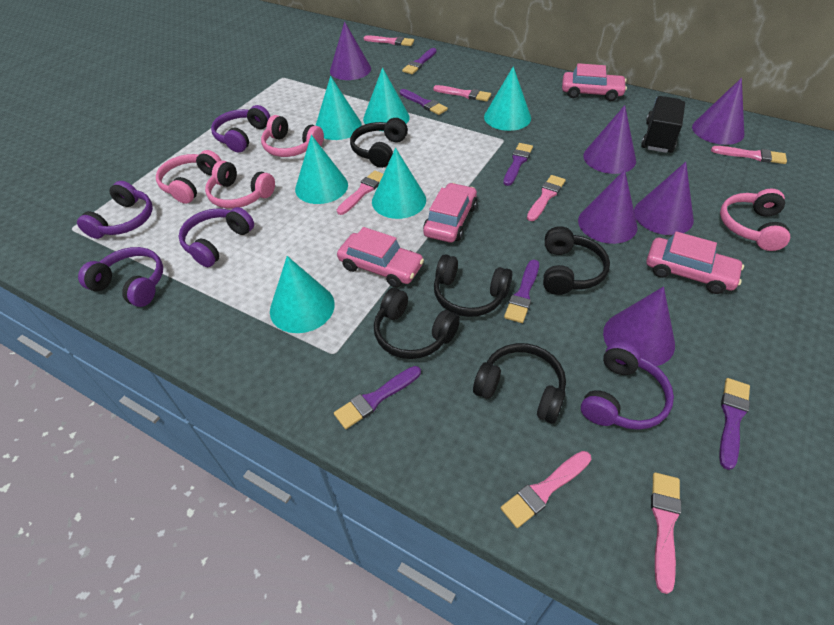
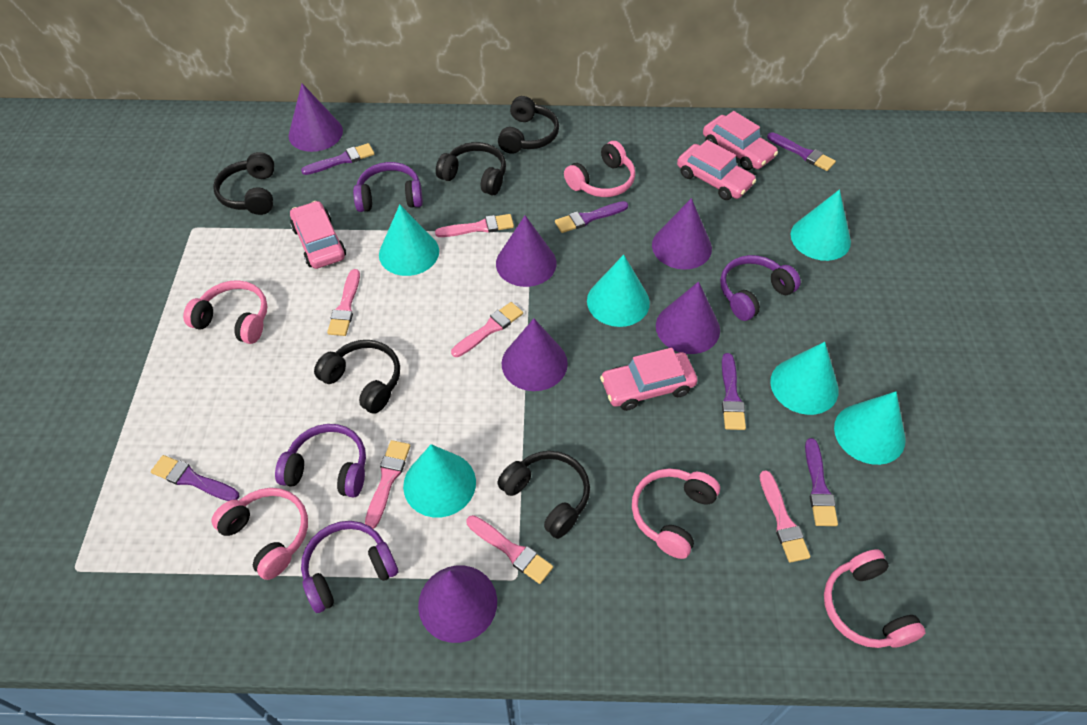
black truck: [641,96,685,153] = 1 -> none = 0
pink brush: [337,170,383,215] [364,35,414,46] [433,85,491,102] [501,451,591,528] [527,175,566,221] [651,472,681,594] [711,146,787,164] = 7 -> [327,269,360,336] [365,440,410,529] [435,214,514,237] [451,302,523,357] [466,515,553,584] [759,470,810,563] = 6
pink headphones: [156,150,222,204] [205,160,275,208] [261,115,324,157] [720,189,790,251] = 4 -> [183,280,268,344] [212,488,308,580] [564,141,635,197] [632,468,720,559] [824,549,925,648] = 5
purple headphones: [77,181,153,239] [78,247,163,307] [179,207,254,267] [211,105,270,152] [581,342,674,430] = 5 -> [275,424,366,498] [301,521,398,613] [353,162,423,212] [720,255,801,321] = 4

